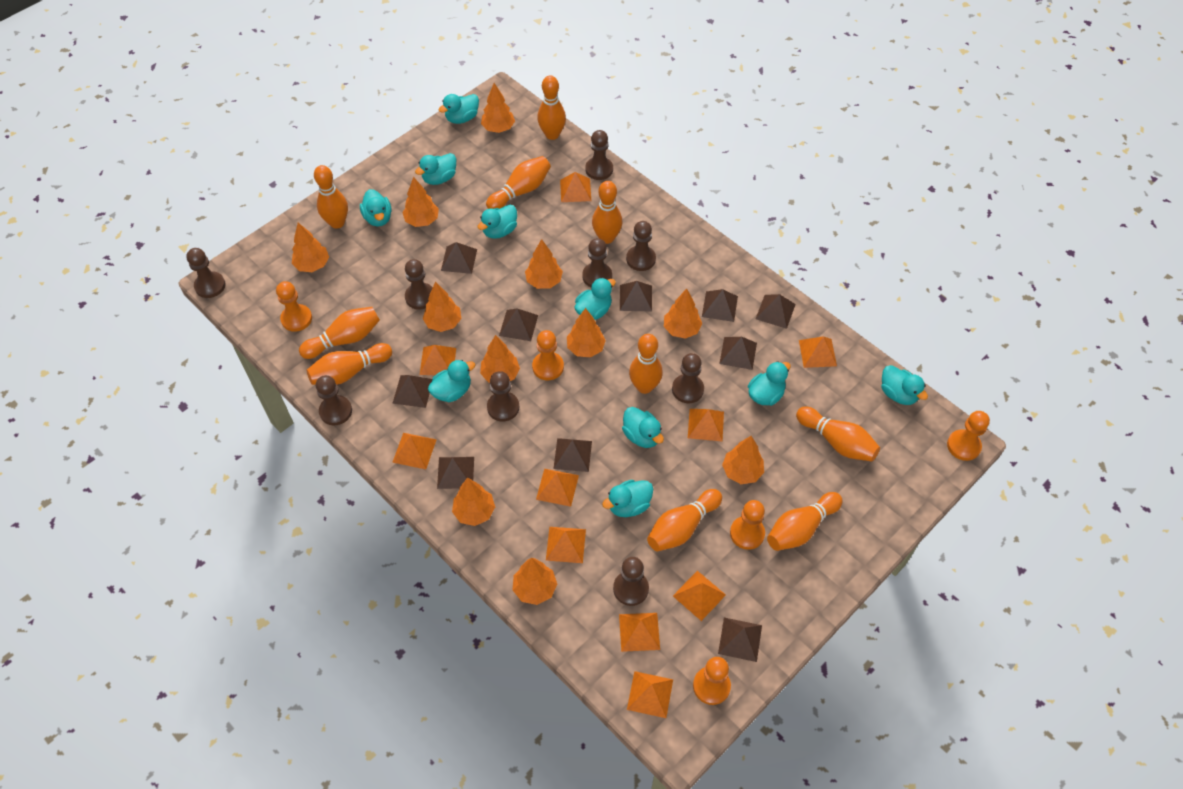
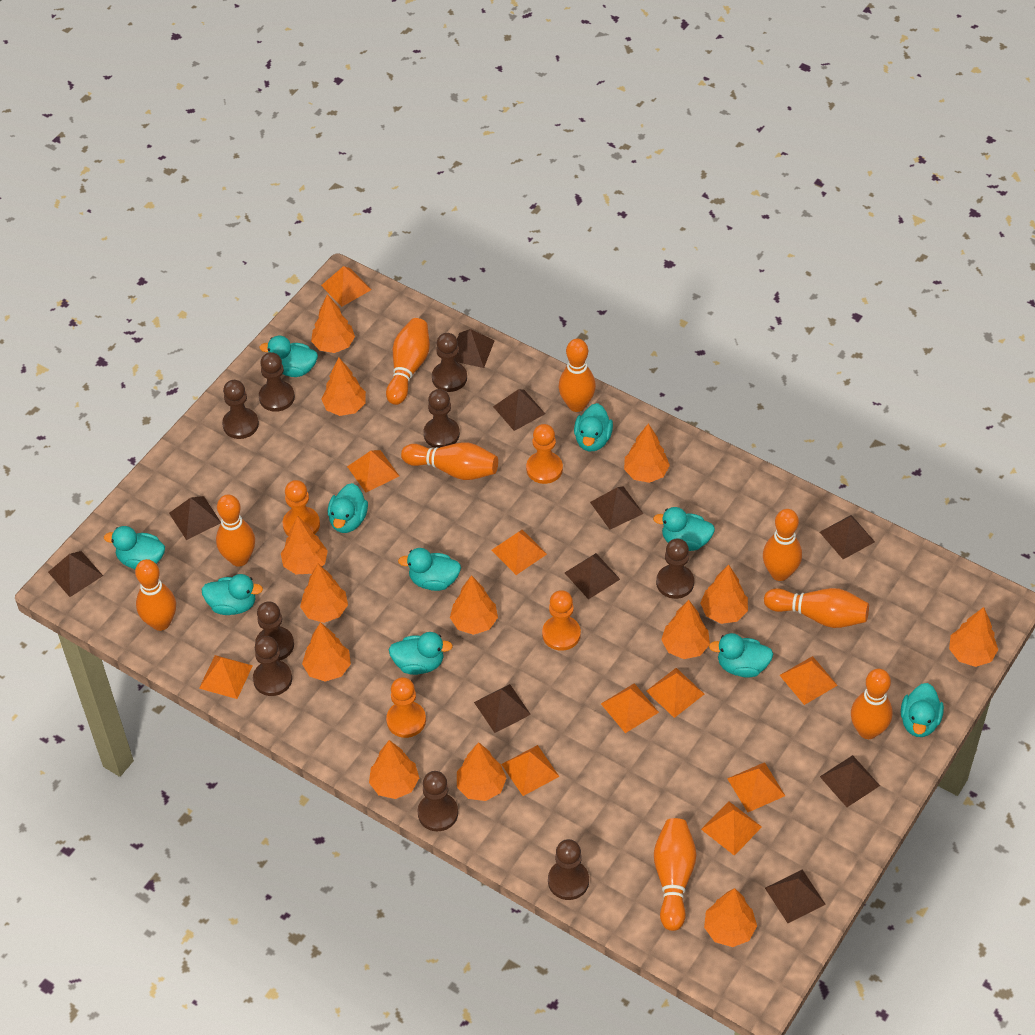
orange bowling pin: [299,307,380,359] [306,343,392,385] [314,165,348,229] [486,156,551,209] [537,75,566,140] [592,181,622,244] [629,334,663,394] [647,489,722,552] [767,492,843,551] [796,407,880,462] = 10 -> [135,559,176,631] [216,495,255,567] [386,318,430,405] [401,442,498,480] [559,339,596,412] [654,818,696,931] [763,509,802,581] [764,588,869,628] [851,669,892,739] = 9
orange pawn: [276,281,312,332] [532,330,564,380] [693,657,731,705] [730,500,765,550] [947,411,990,461] = 5 -> [283,480,320,536] [386,677,426,738] [526,424,563,484] [542,590,581,651] = 4
orange tree: [292,223,329,272] [402,177,439,227] [423,282,461,332] [452,477,495,526] [480,335,520,383] [481,83,515,133] [513,558,557,605] [525,239,563,289] [567,308,606,358] [664,289,702,339] [722,436,764,484] = 11 -> [281,516,328,574] [300,564,348,623] [302,622,351,681] [311,294,355,353] [322,357,366,416] [369,740,419,799] [450,575,498,635] [457,742,506,801] [624,424,670,483] [661,600,710,659] [700,564,748,624] [704,888,757,947] [949,607,998,667] = 13

